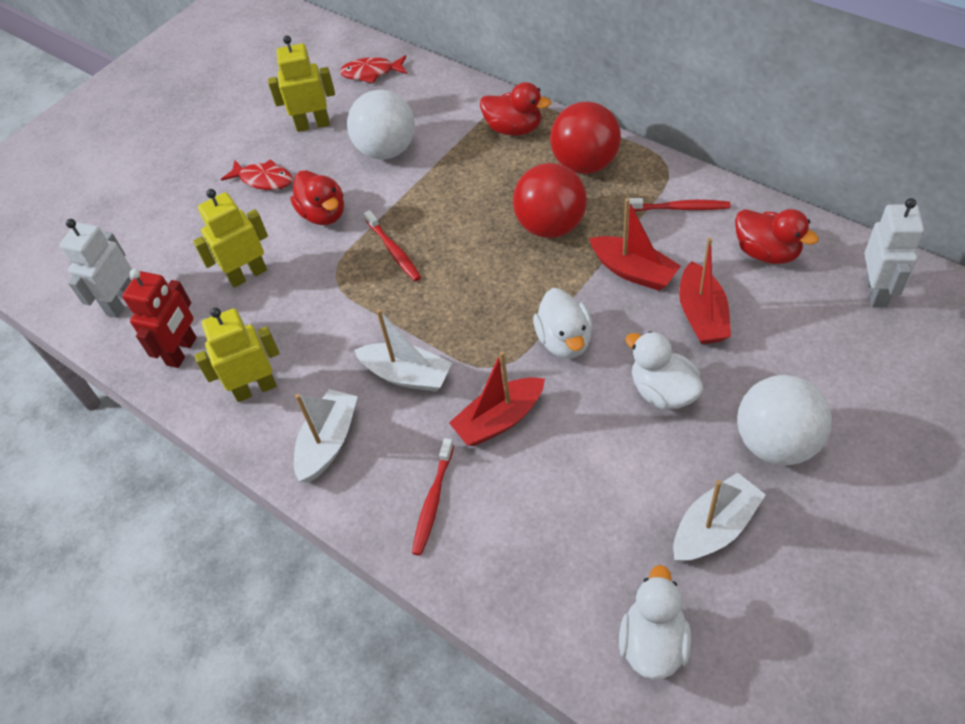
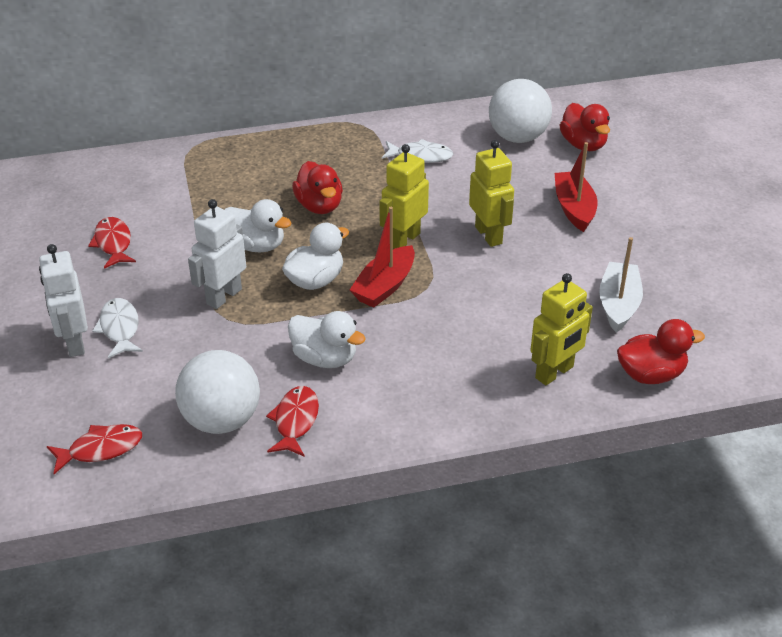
red ball: [513,163,587,238] [550,102,621,174] = 2 -> none = 0
red boat: [449,351,545,446] [589,198,681,291] [679,238,731,344] = 3 -> [350,207,415,308] [555,142,598,232] = 2
red fish: [221,159,293,190] [340,55,407,83] = 2 -> [47,424,142,474] [88,217,136,269] [266,386,319,457] = 3
red robot: [122,269,197,368] = 1 -> none = 0
red toothbrush: [364,210,421,281] [412,438,454,556] [629,198,730,211] = 3 -> none = 0
white boat: [294,389,358,483] [354,309,452,392] [673,472,766,562] = 3 -> [599,237,643,333] = 1
white fish: none = 0 -> [92,298,143,358] [382,139,453,163] = 2

